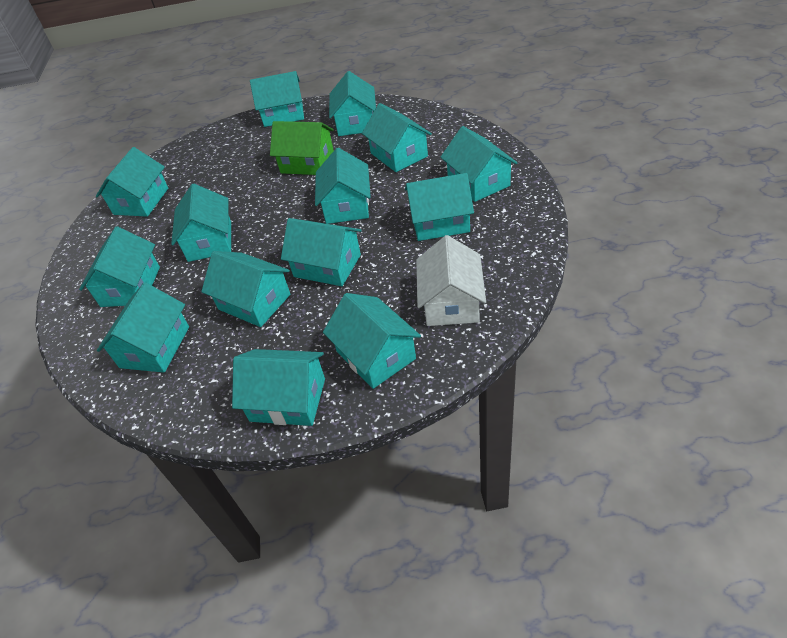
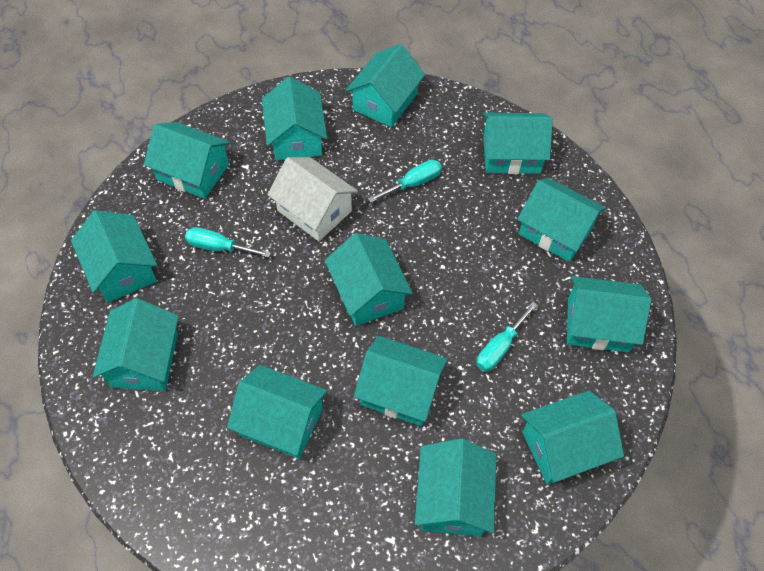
green house: [270,121,334,175] = 1 -> none = 0
turquoise house: [79,226,160,307] [96,147,168,217] [97,282,189,373] [171,184,231,262] [201,251,290,327] [232,349,325,426] [250,71,304,127] [281,218,362,286] [315,148,371,224] [323,293,421,389] [329,71,376,136] [362,103,432,172] [405,173,474,241] [441,126,517,202] = 14 -> [71,210,157,303] [93,298,179,391] [144,122,230,199] [227,365,327,459] [262,77,327,161] [325,233,413,326] [346,44,425,127] [354,336,448,426] [415,438,496,537] [483,113,553,174] [517,178,606,262] [521,391,624,485] [567,276,651,353] = 13
turquoise screwdriver: none = 0 -> [185,227,271,258] [368,160,442,203] [477,302,537,372] = 3

